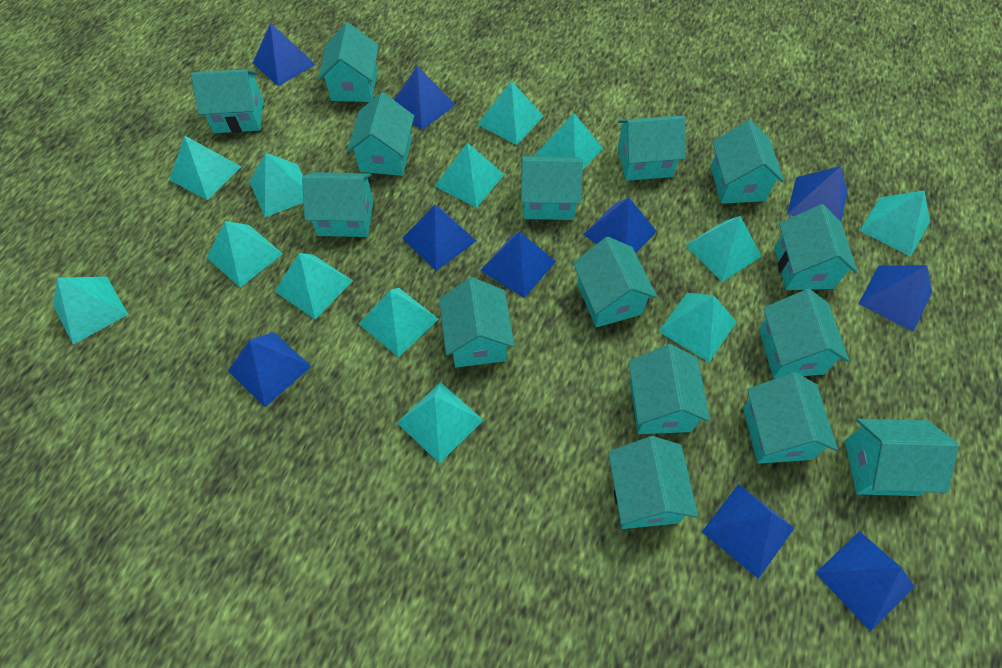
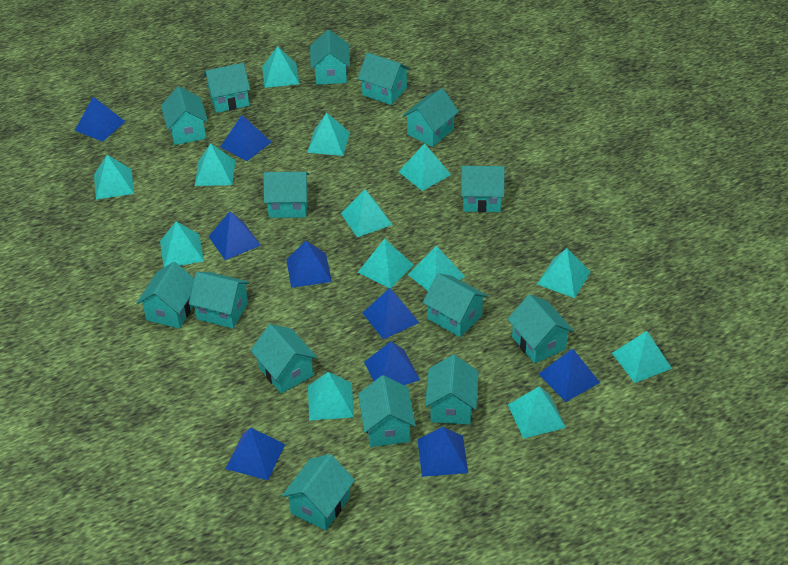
blue pyramid: [228,332,312,407] [253,23,316,86] [394,66,455,130] [402,205,476,271] [480,232,556,298] [583,197,657,253] [702,484,794,579] [787,166,847,221] [816,531,915,632] [858,265,932,332] = 10 -> [75,97,126,142] [208,211,261,260] [220,115,271,161] [225,427,285,480] [286,241,332,288] [363,288,419,339] [364,341,420,385] [418,427,468,477] [539,348,600,402] = 9

